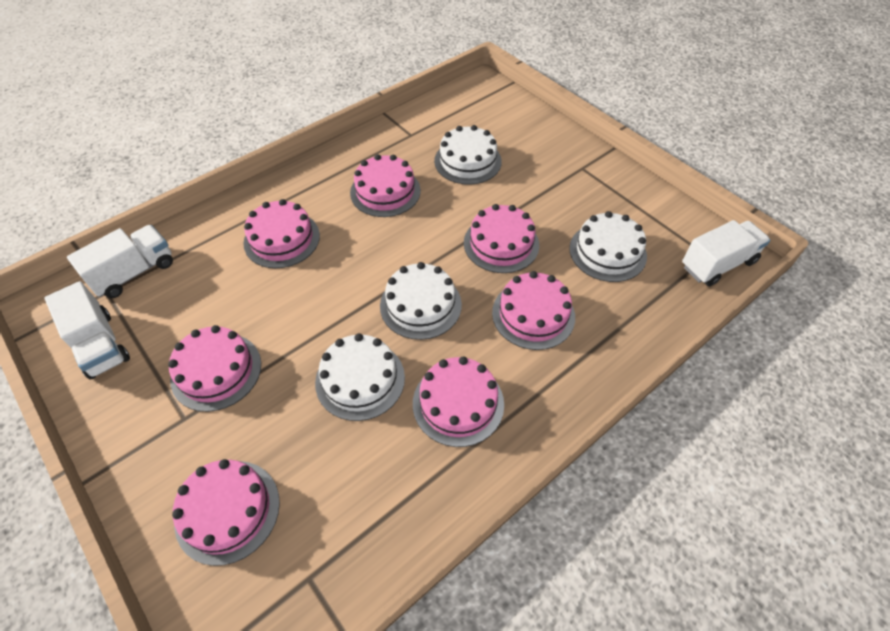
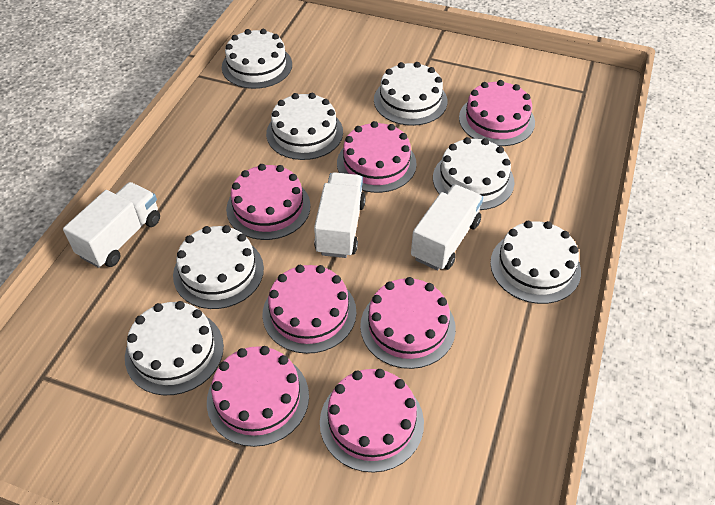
white cake: [315,333,405,421] [380,262,462,340] [434,125,502,185] [569,211,647,282] = 4 -> [125,301,224,395] [173,225,264,309] [222,29,292,89] [266,93,343,160] [374,62,447,126] [433,137,515,210] [490,221,581,304] = 7

